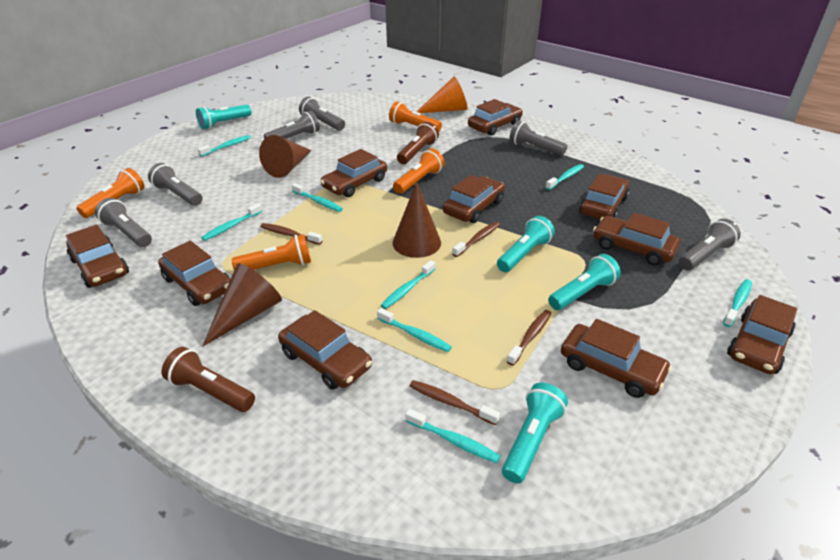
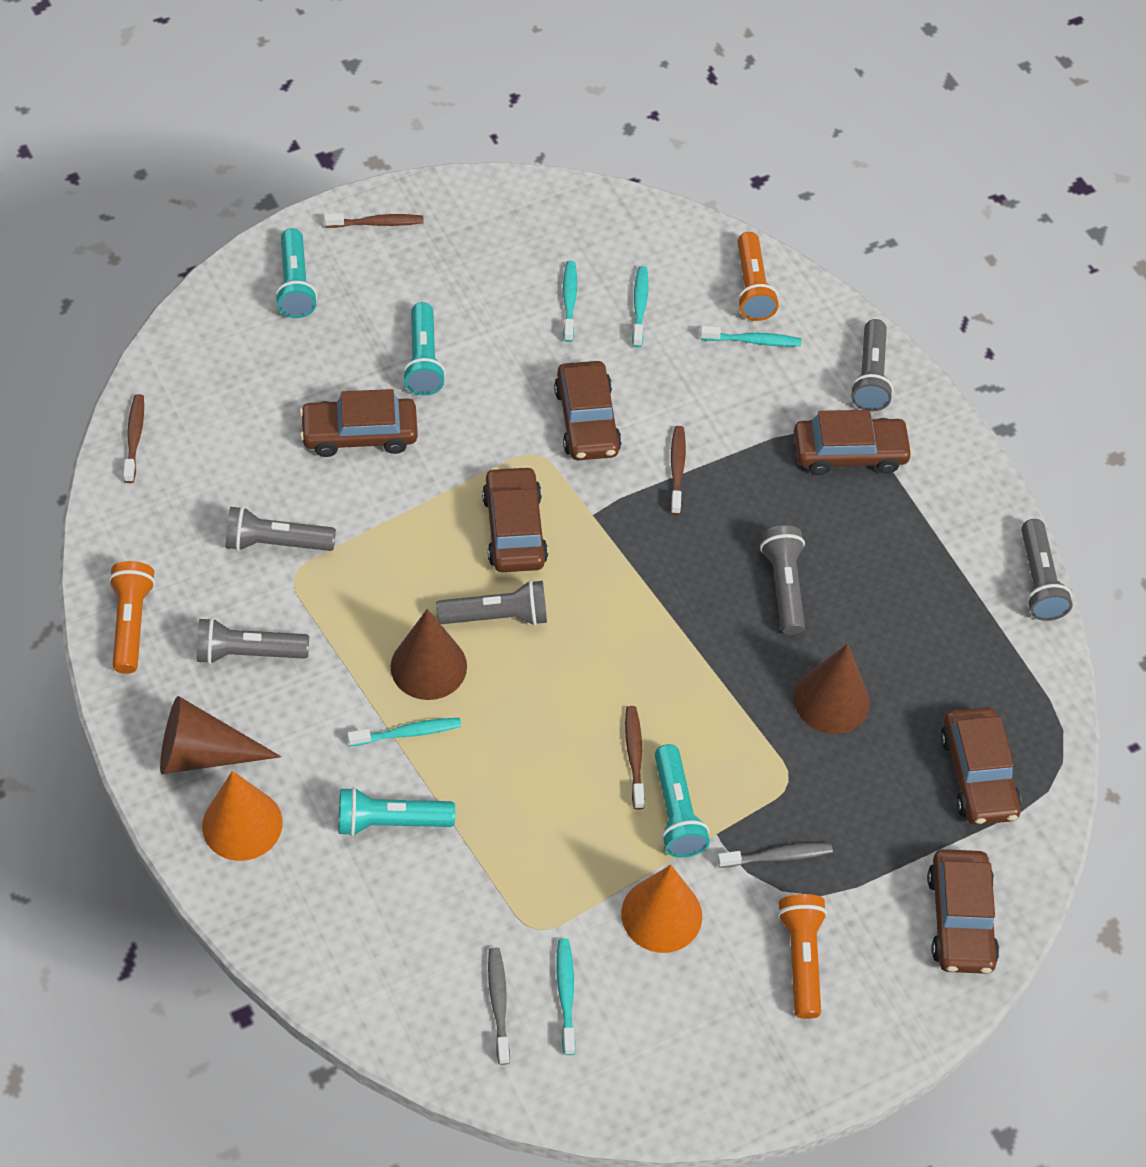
brown car: [66,225,129,288] [158,241,230,306] [278,310,372,390] [320,149,387,197] [443,175,505,223] [468,99,523,136] [561,319,672,398] [579,174,630,219] [593,213,680,266] [727,295,797,374] = 10 -> [299,389,418,457] [482,466,548,572] [554,361,622,460] [794,410,913,475] [927,849,999,974] [940,707,1021,825] = 6
brown flashlight: [161,347,255,412] [397,122,439,164] = 2 -> none = 0
grey toothbrush: none = 0 -> [488,948,510,1065] [717,843,833,868] = 2
orange cone: [416,76,468,113] = 1 -> [202,771,283,861] [621,865,702,953] = 2
orange flashlight: [76,168,144,218] [232,234,311,270] [389,101,442,132] [393,148,444,194] = 4 -> [108,561,155,674] [737,232,779,321] [777,894,827,1019] = 3
turquoise toothbrush: [198,135,251,157] [201,203,262,241] [292,183,343,212] [377,308,452,352] [381,260,435,309] [405,409,501,463] [545,164,584,190] [723,279,752,327] = 8 -> [347,718,462,746] [557,939,576,1055] [563,261,577,342] [632,266,648,347] [700,326,801,347] = 5

